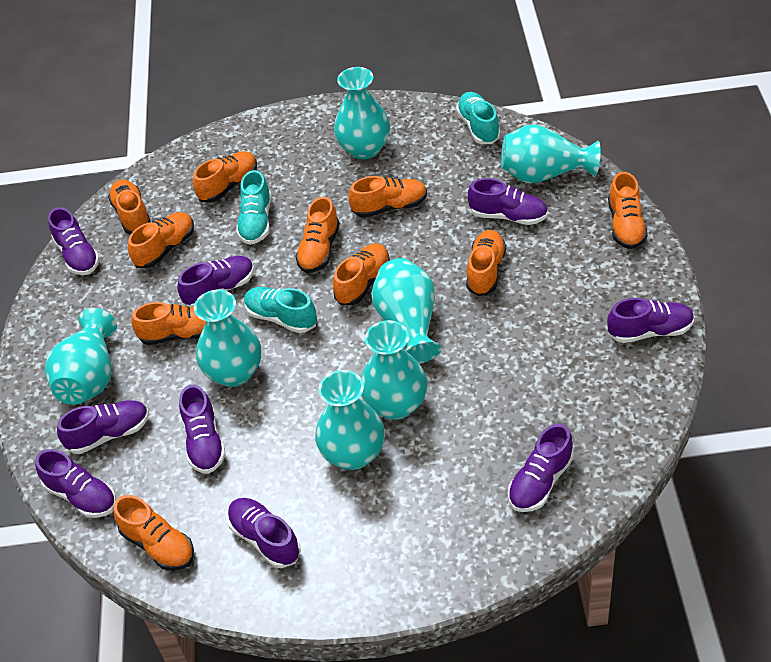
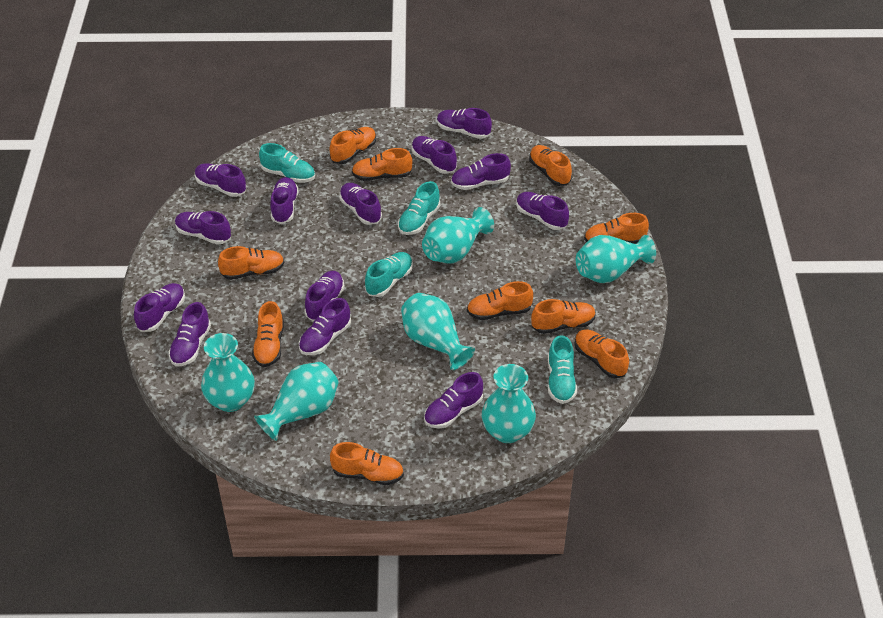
purple shoe: [35,449,116,518] [48,207,100,275] [57,400,149,454] [177,256,254,307] [179,385,226,474] [227,498,301,568] [468,178,548,225] [508,424,574,512] [607,298,694,343] = 9 -> [134,283,185,332] [169,302,211,366] [175,211,231,245] [195,163,246,197] [270,177,299,224] [299,298,351,355] [304,271,345,321] [339,183,382,225] [411,136,457,174] [424,372,483,428] [437,108,492,139] [451,153,511,190] [517,192,569,230] = 13
turquoise shoe: [236,170,271,245] [244,287,317,333] [456,92,501,144] = 3 -> [259,143,315,183] [365,252,413,297] [398,181,440,235] [548,335,577,404] = 4
turquoise vase: [45,308,117,405] [194,289,261,387] [315,370,385,470] [334,67,390,159] [361,320,427,420] [371,258,442,364] [501,124,600,184] = 7 -> [201,333,255,412] [254,362,339,441] [401,293,475,370] [422,207,494,264] [482,364,536,443] [576,235,656,283] = 6

